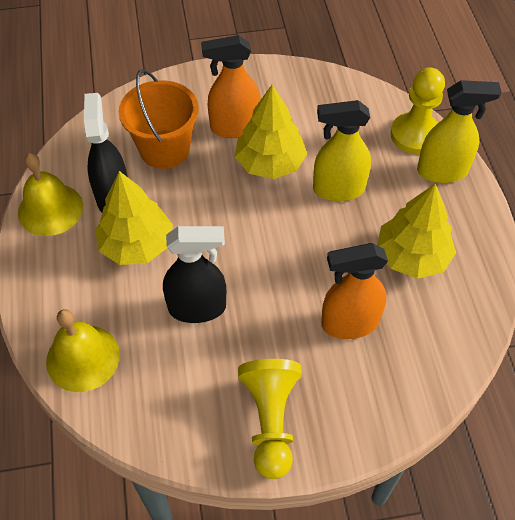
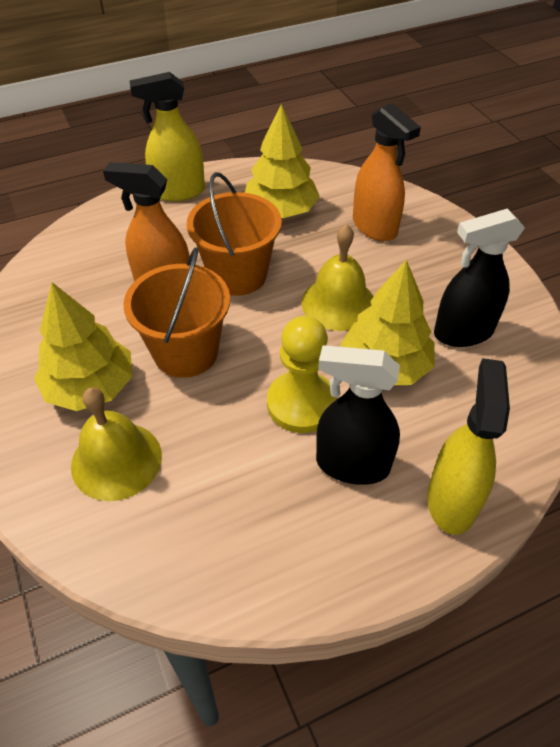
orange bucket: [119,69,199,169] = 1 -> [124,247,230,378] [187,172,282,296] = 2
yellow pawn: [238,359,302,479] [390,68,445,154] = 2 -> [267,316,337,433] = 1

